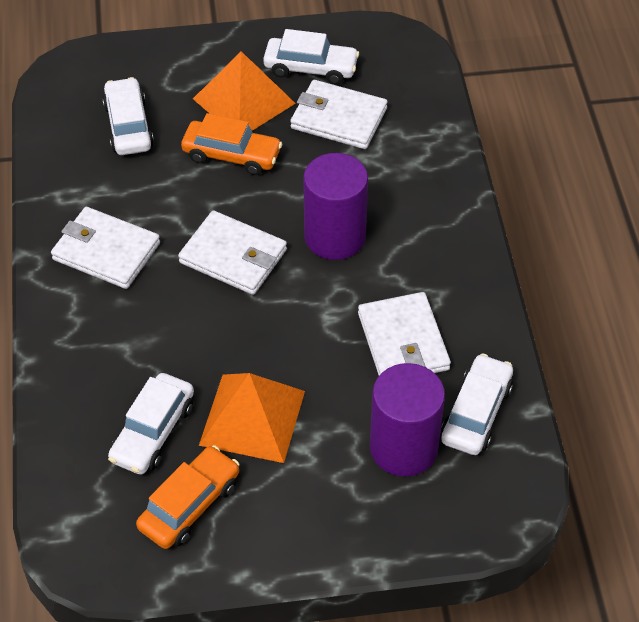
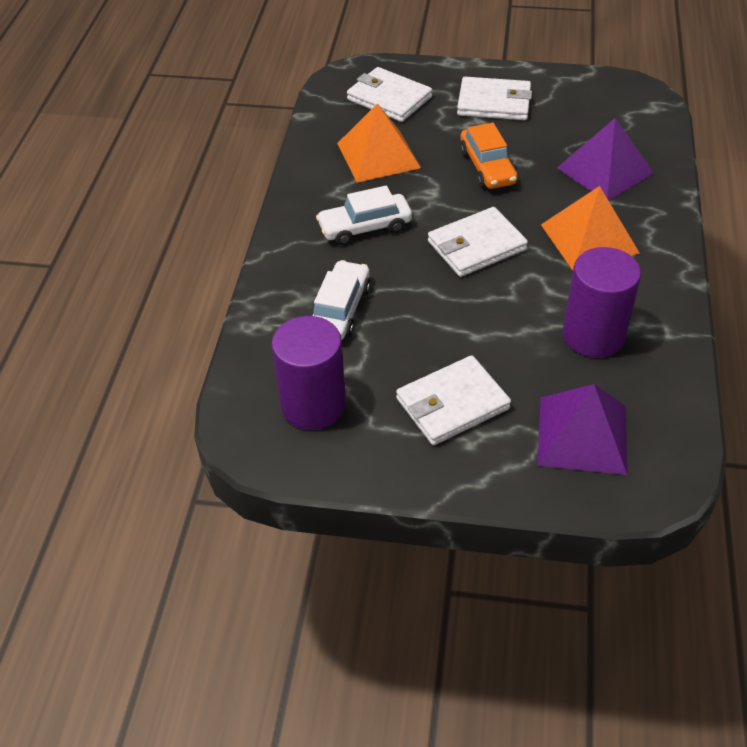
orange car: [136,445,240,549] [181,113,283,175] = 2 -> [460,123,517,189] = 1
purple pyramid: none = 0 -> [537,384,627,475] [557,118,654,201] = 2
white car: [102,77,154,155] [108,373,194,475] [263,29,359,84] [441,353,513,455] = 4 -> [310,260,371,340] [316,186,412,245] = 2

